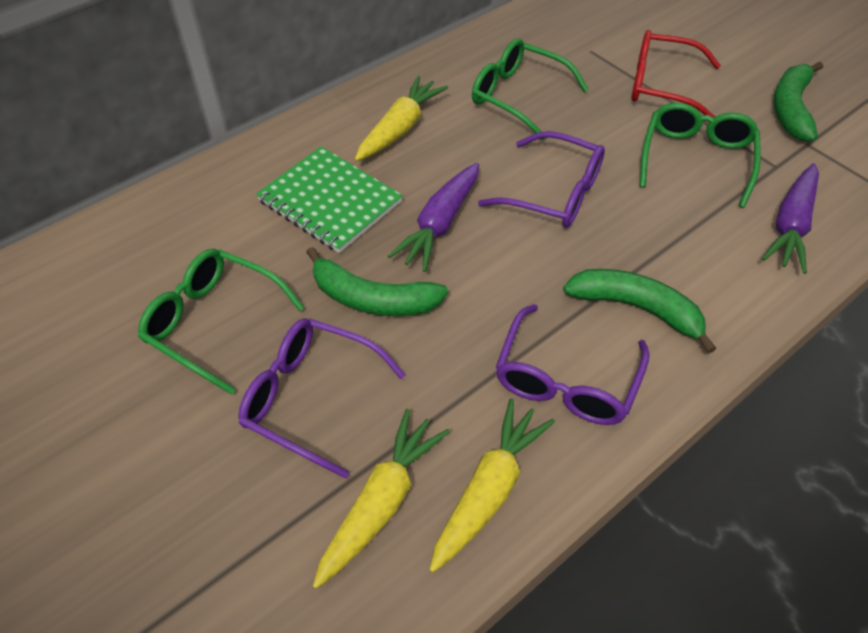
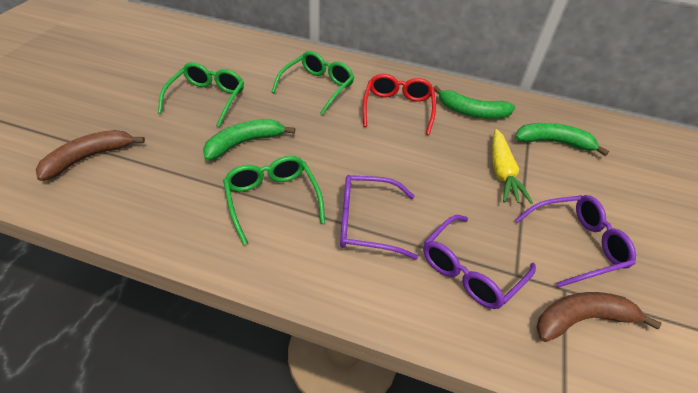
brown banana: none = 0 -> [36,130,145,181] [536,292,661,342] = 2
green notebook: [256,146,403,253] = 1 -> none = 0
purple carrot: [387,163,479,272] [762,163,819,274] = 2 -> none = 0
yellow carrot: [313,409,450,589] [355,76,448,162] [430,398,555,573] = 3 -> [492,129,533,204] = 1

